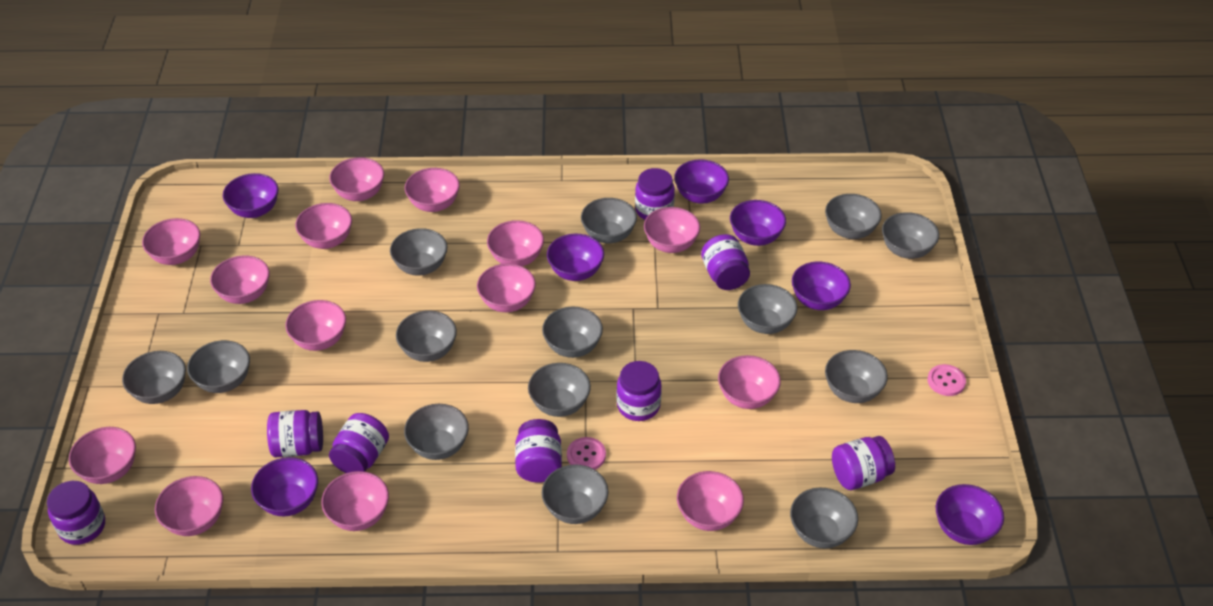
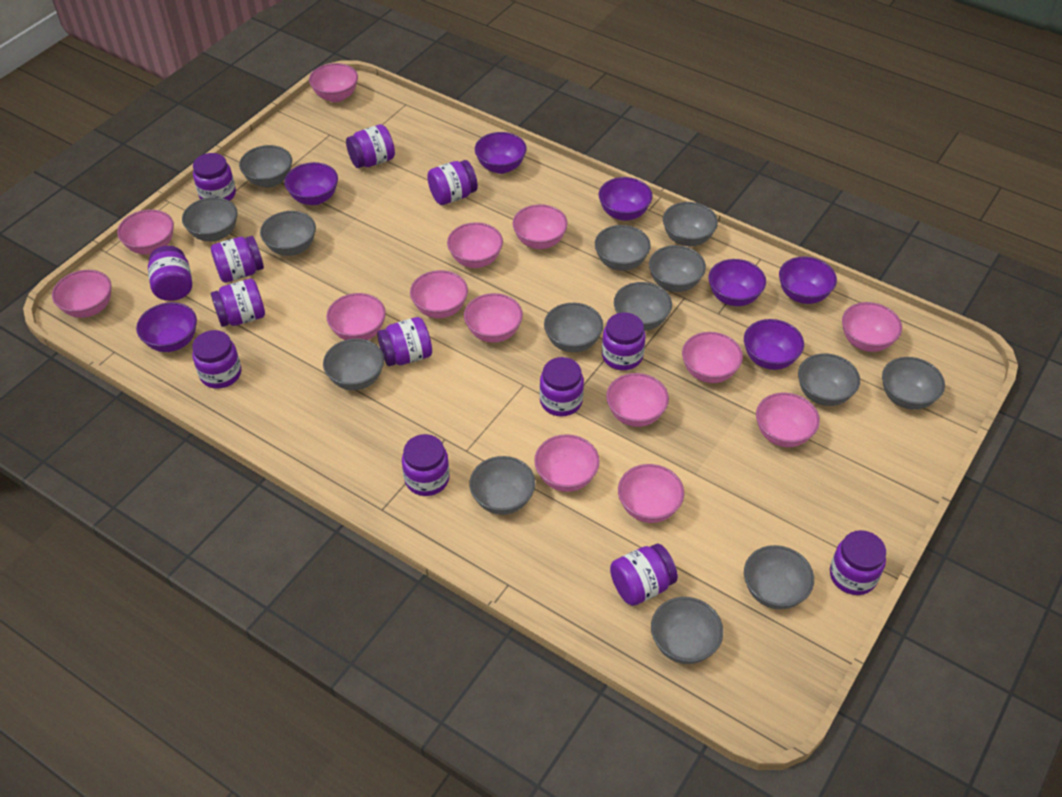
pink button: [567,437,606,470] [927,364,966,396] = 2 -> none = 0
purple jar: [47,481,105,545] [267,410,323,457] [329,413,389,473] [515,419,562,483] [617,361,662,421] [635,168,675,220] [701,234,750,290] [832,436,895,490] = 8 -> [148,246,192,301] [192,330,241,389] [193,153,236,201] [211,236,264,283] [211,279,265,327] [346,124,395,168] [377,317,432,366] [402,434,450,496] [427,160,478,205] [540,357,584,416] [602,313,646,370] [610,544,678,606] [830,530,886,595] = 13

